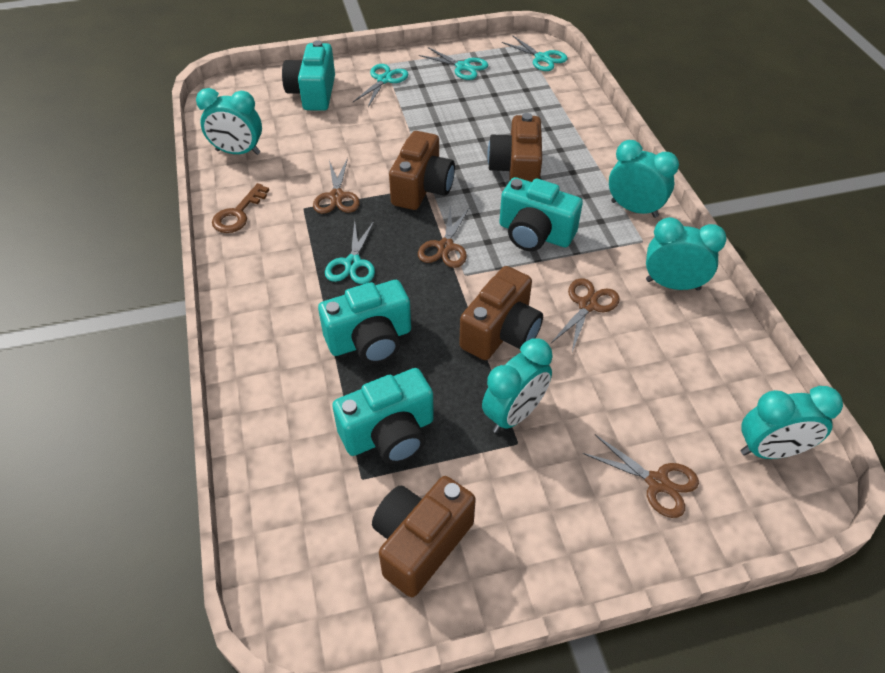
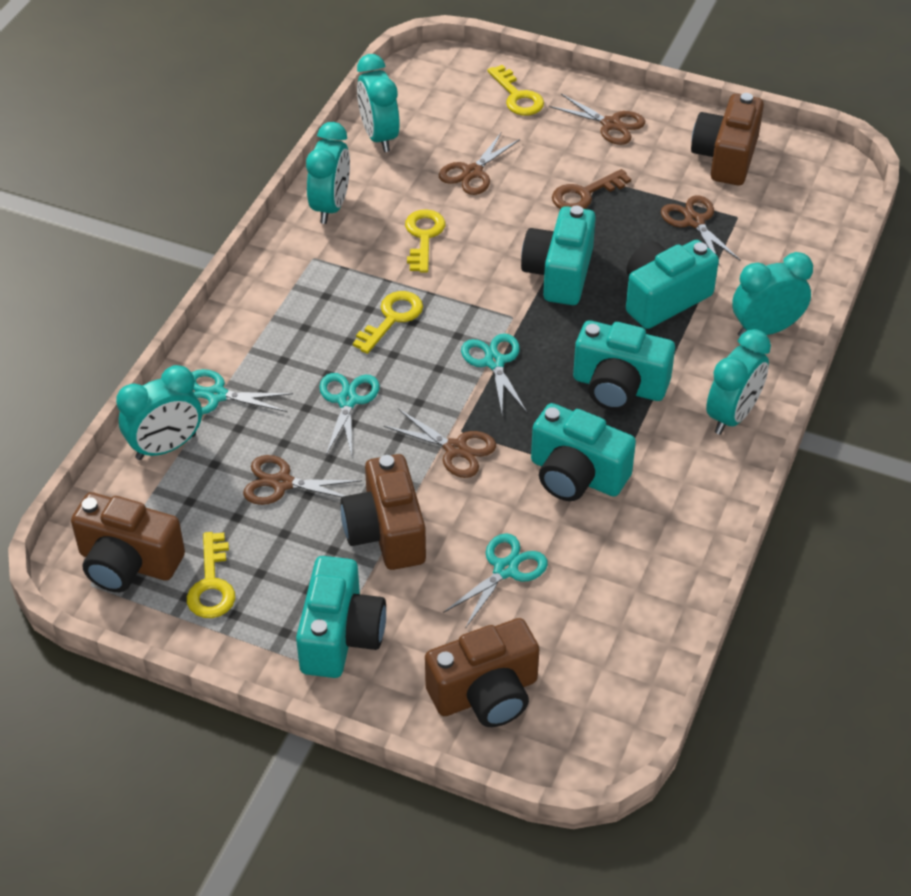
brown scissors: [313,158,360,214] [418,205,470,268] [551,278,620,352] [582,434,699,518] = 4 -> [243,455,362,505] [384,409,496,478] [439,132,520,195] [550,94,645,145] [661,196,740,266] = 5
turquoise camera: [282,40,335,111] [318,280,411,364] [332,368,434,464] [499,177,583,251] = 4 -> [296,556,386,678] [521,206,596,305] [531,403,636,501] [573,320,675,411] [626,240,719,329] = 5
yellow key: none = 0 -> [187,532,235,618] [353,291,423,354] [405,209,445,273] [487,65,544,116] = 4

